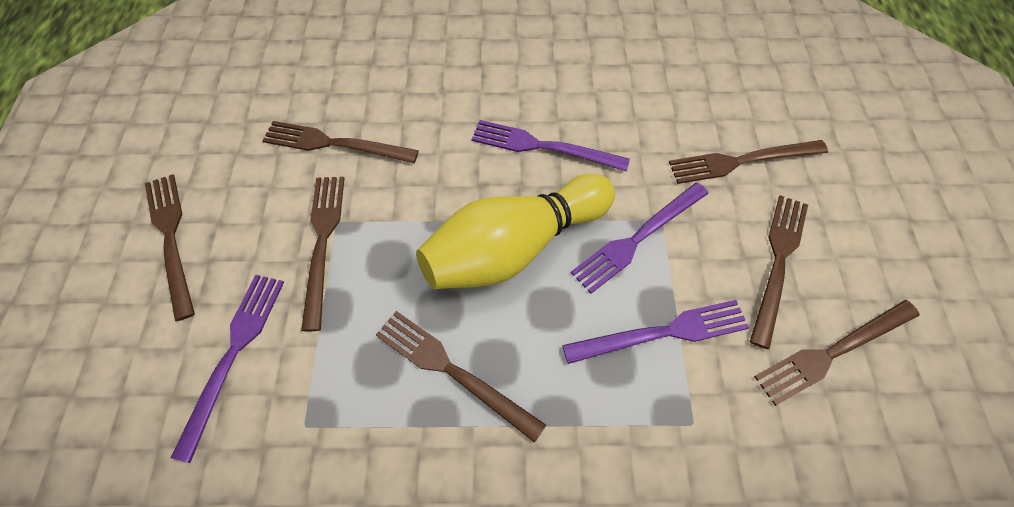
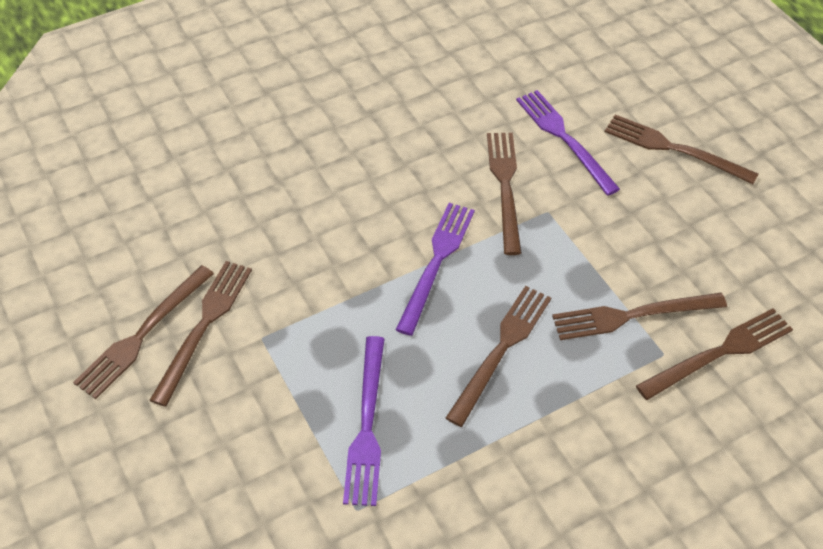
purple fork: [171,275,284,463] [472,120,630,172] [562,300,749,364] [571,182,709,294] = 4 -> [343,336,385,506] [396,203,475,336] [516,90,620,196] = 3
yellow bowling pin: [416,174,615,289] = 1 -> none = 0

